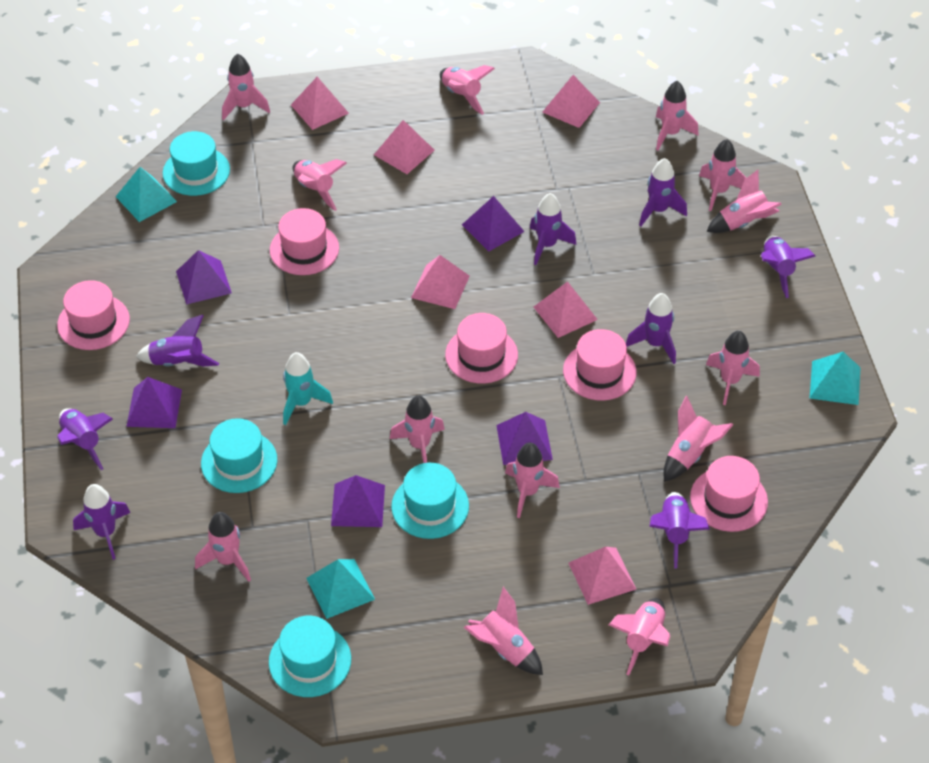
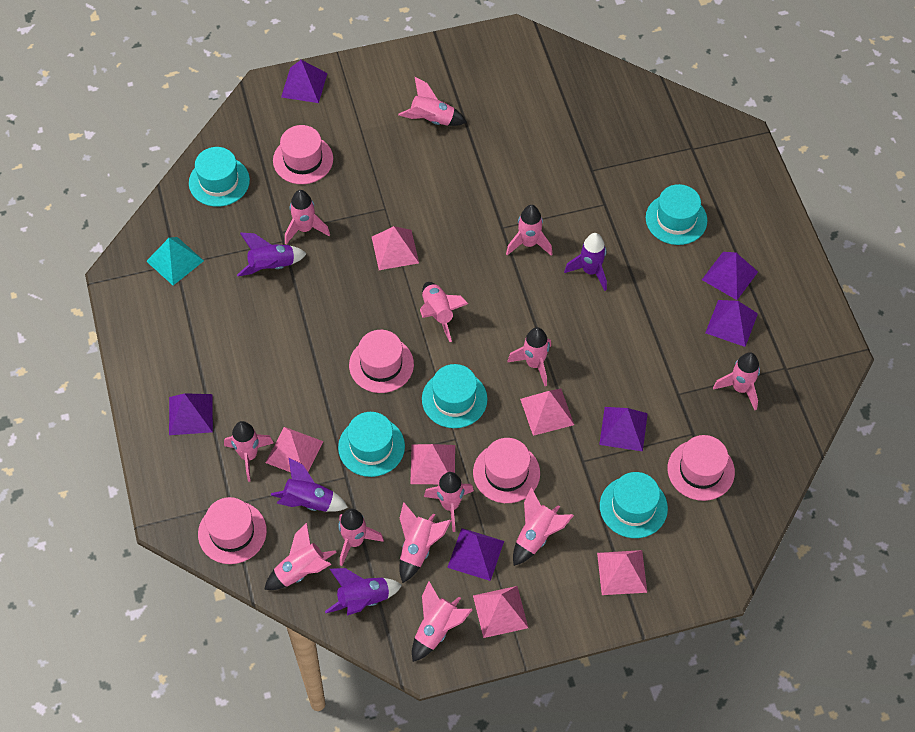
purple pyramid: [126,377,182,428] [176,250,232,305] [331,475,385,527] [462,196,525,252] [496,412,553,465] = 5 -> [169,393,213,435] [281,60,327,103] [447,528,504,581] [599,407,648,451] [702,252,758,300] [705,300,758,347] = 6
purple rocket: [57,408,113,470] [73,484,131,560] [136,315,219,366] [530,193,577,265] [626,293,676,364] [639,158,687,226] [649,492,710,569] [761,236,816,298] = 8 -> [237,233,307,276] [271,457,348,512] [325,568,402,615] [564,233,607,291] = 4
turquoise hat: [163,131,230,196] [201,418,277,493] [269,616,351,697] [391,463,469,539] = 4 -> [189,147,250,207] [338,412,405,477] [422,364,488,428] [600,472,668,538] [646,184,707,245] = 5
turquoise pyramid: [116,167,177,222] [306,559,375,619] [810,352,861,405] = 3 -> [146,237,204,285] = 1
turquoise rocket: [283,352,333,425] = 1 -> none = 0

